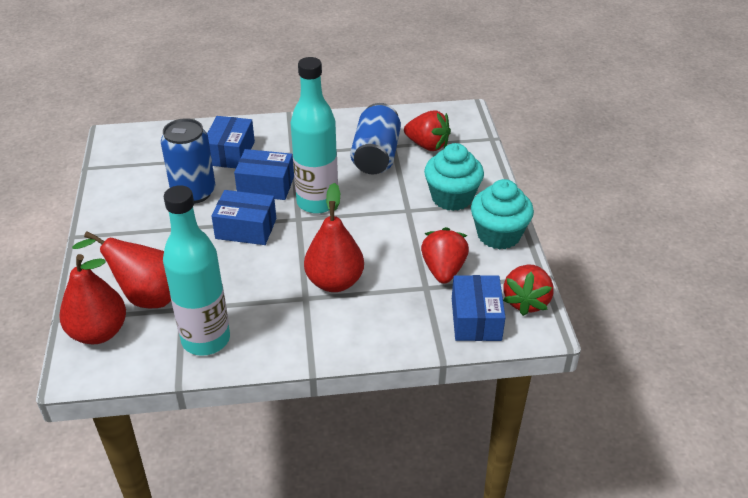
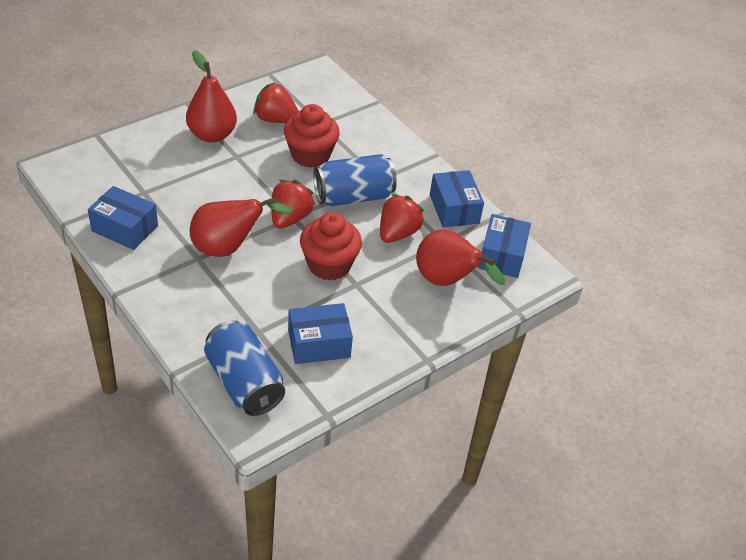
red cupcake: none = 0 -> [284,104,340,168] [300,212,362,281] = 2
turquoise bottle: [163,185,230,356] [291,57,338,214] = 2 -> none = 0
turquoise cupcake: [424,143,484,211] [471,179,534,250] = 2 -> none = 0

